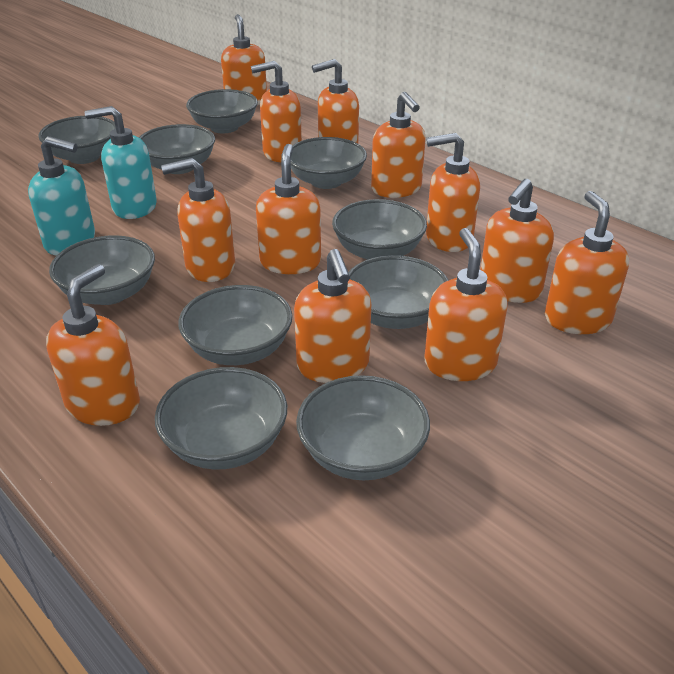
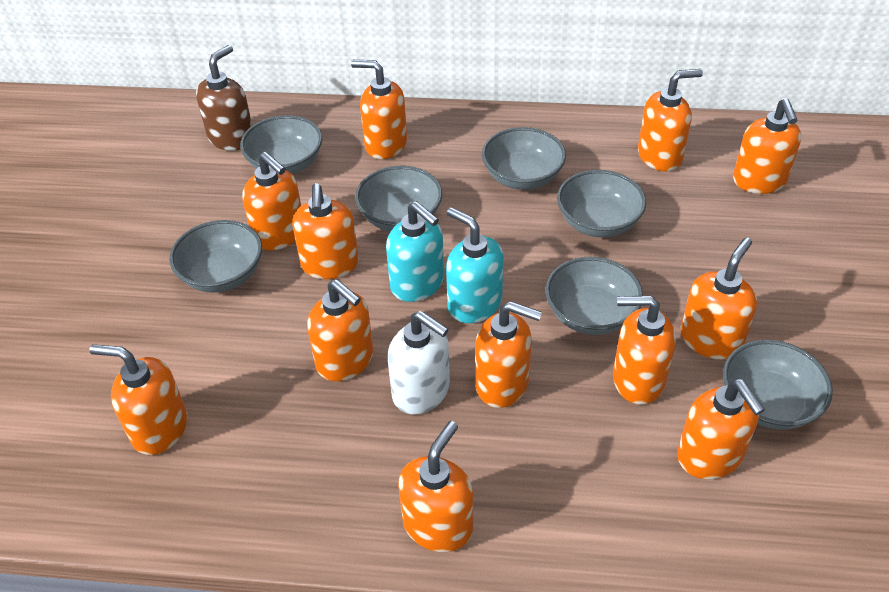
brown soap dispenser: none = 0 -> [196,45,252,151] = 1
grey bowl: [38,116,116,164] [49,235,155,305] [139,124,215,174] [155,367,287,470] [178,285,293,365] [186,89,258,133] [291,137,367,189] [296,375,430,480] [332,199,427,260] [348,255,449,329] = 10 -> [169,220,262,293] [240,115,322,174] [355,166,443,232] [482,127,566,190] [545,257,643,335] [557,170,646,237] [723,340,833,430] = 7
white soap dispenser: none = 0 -> [388,311,450,415] = 1

